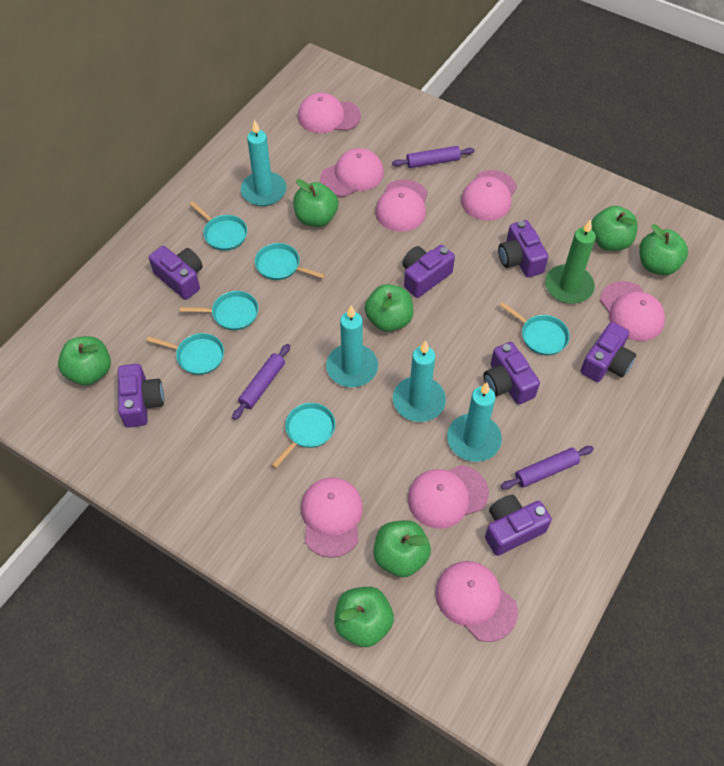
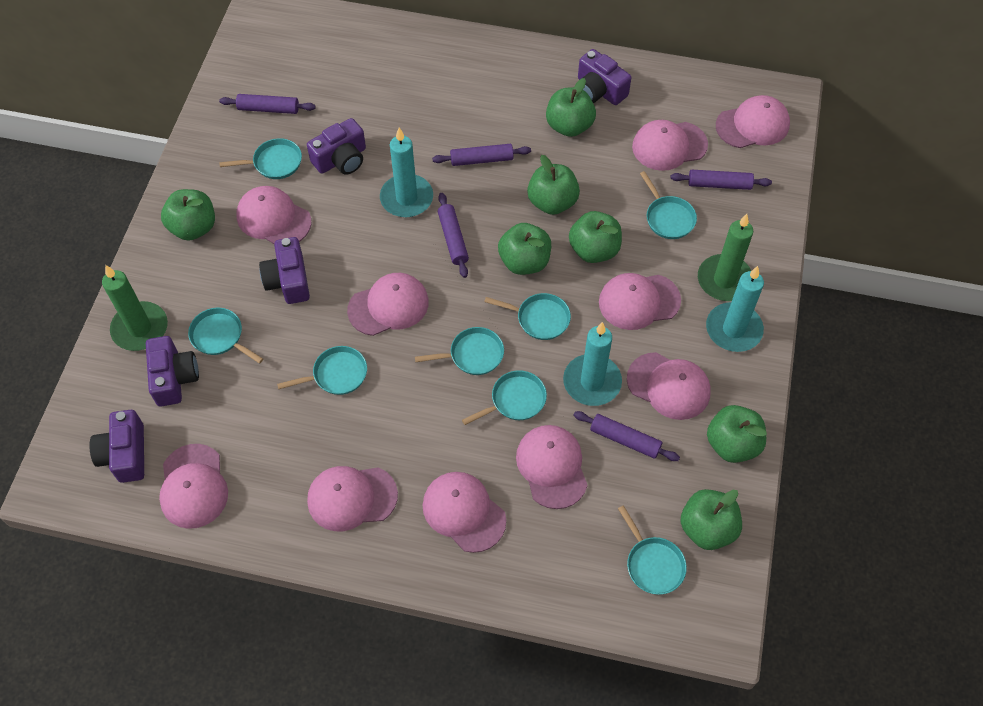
green candle: [545,219,596,304] = 1 -> [102,265,168,351] [698,214,753,301] = 2
pink cap: [298,93,361,133] [301,477,363,558] [320,148,384,197] [375,179,428,232] [408,465,489,529] [435,561,518,642] [461,170,517,221] [600,281,665,341] = 8 -> [159,444,228,529] [236,186,311,244] [307,466,398,531] [347,273,429,336] [423,472,506,553] [516,425,588,509] [599,273,681,330] [627,352,711,420] [632,120,708,171] [716,95,790,148] = 10
purple camera: [118,364,164,428] [149,246,203,300] [402,245,455,298] [484,342,540,405] [485,495,552,556] [498,220,548,277] [580,322,636,382] = 7 -> [89,410,144,483] [146,336,199,407] [259,237,310,304] [307,118,366,175] [578,49,631,105] = 5
purple rolling pin: [232,344,290,420] [392,146,475,168] [501,446,594,490] = 3 -> [219,94,316,114] [432,144,531,166] [438,193,469,278] [573,411,680,461] [670,170,772,190] = 5
turquoise candle: [241,120,287,206] [326,305,378,387] [393,341,446,422] [447,382,502,462] = 4 -> [380,128,433,217] [563,322,622,406] [706,266,764,352] = 3
turquoise pan: [147,333,224,375] [180,291,258,330] [189,201,247,251] [255,243,325,280] [272,403,335,468] [499,302,570,355] = 6 -> [188,308,263,364] [219,138,302,179] [277,346,367,395] [415,327,504,375] [462,370,547,425] [484,293,571,340] [618,505,687,595] [640,171,697,239] = 8

